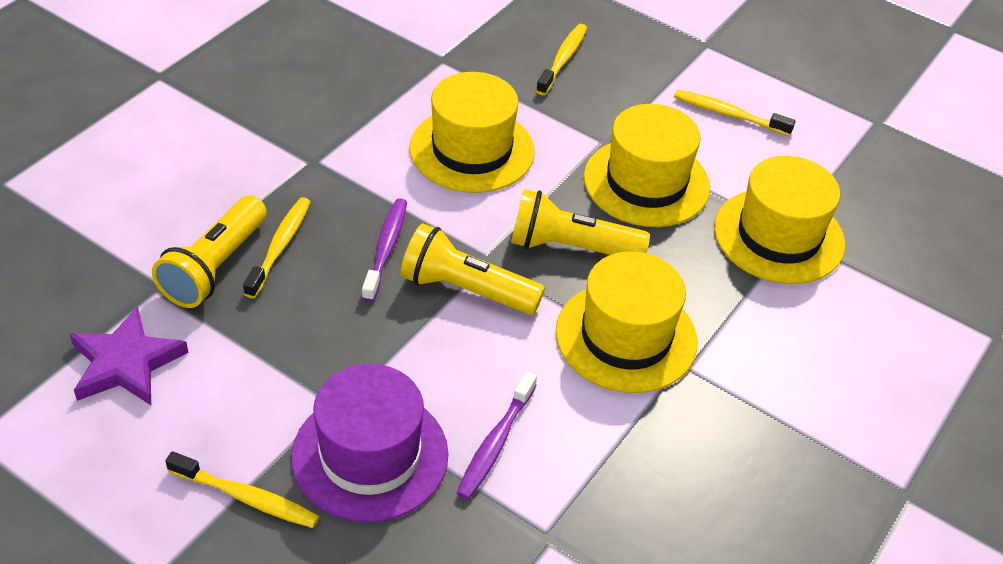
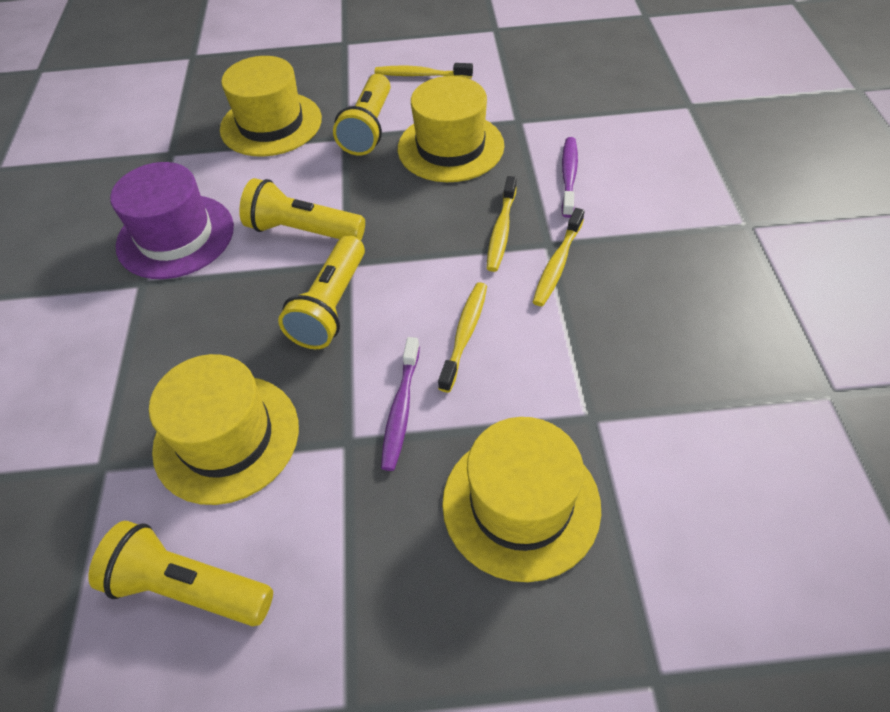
purple star: [70,306,188,405] = 1 -> none = 0
yellow flashlight: [152,195,267,308] [401,223,545,315] [511,189,650,255] = 3 -> [89,521,273,627] [239,178,365,241] [278,235,365,349] [333,74,390,156] = 4

